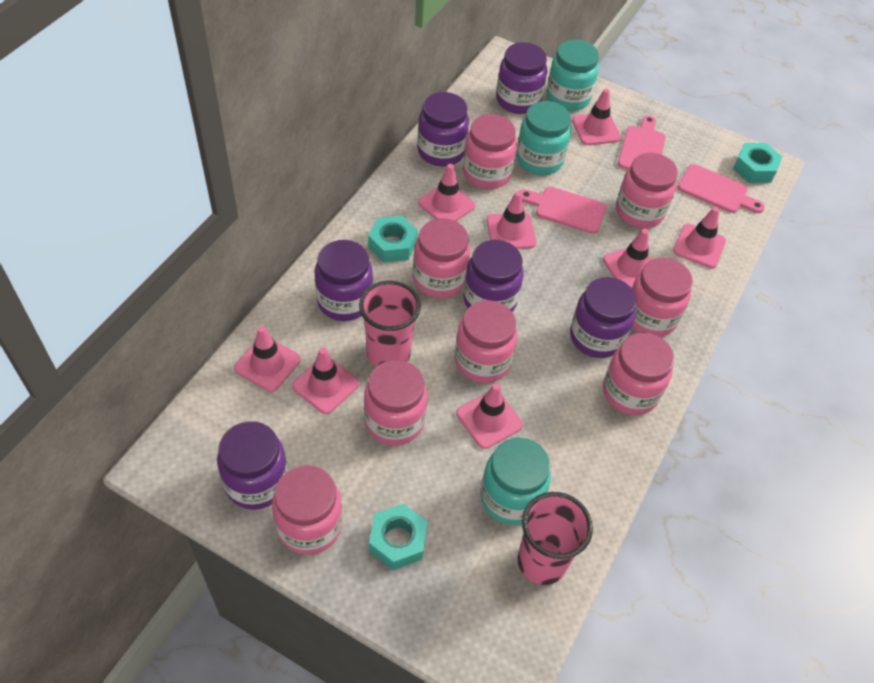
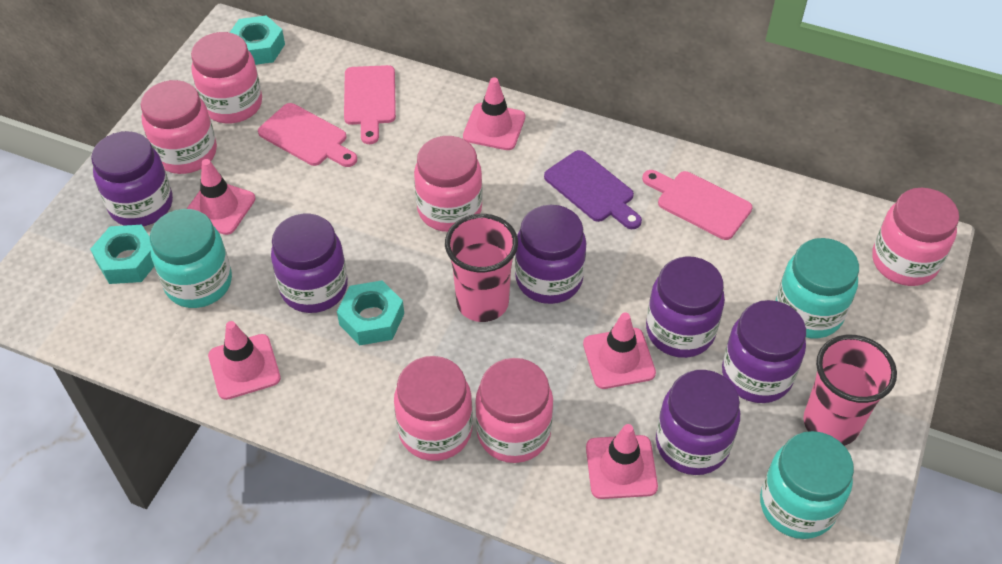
pink jar: [272,465,343,555] [364,360,427,445] [413,218,470,298] [455,300,517,383] [463,114,517,189] [603,332,674,415] [616,153,678,228] [632,258,693,337] = 8 -> [141,80,217,174] [191,32,262,123] [394,356,473,461] [414,136,483,232] [475,358,553,463] [872,188,959,286] = 6
pink traffic cone: [234,326,301,392] [292,347,359,414] [418,164,475,221] [456,383,523,449] [487,191,536,249] [572,89,621,145] [603,229,651,288] [673,207,726,268] = 8 -> [187,159,255,235] [208,321,281,400] [463,77,525,150] [583,312,656,389] [586,424,658,499] = 5
purple cutting board: none = 0 -> [544,150,642,229] = 1

